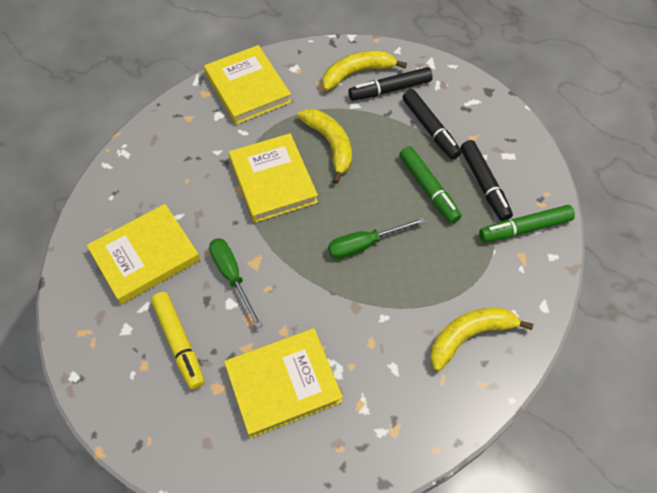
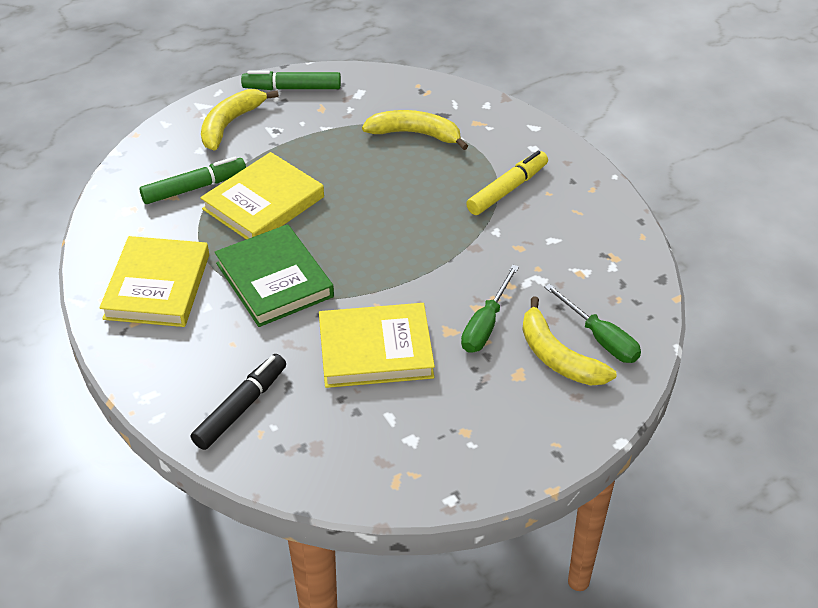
black marker: [349,67,432,101] [403,89,462,159] [461,140,513,221] = 3 -> [191,354,286,450] = 1
green book: none = 0 -> [215,224,334,327] = 1
yellow book: [87,204,200,304] [204,45,291,124] [224,328,343,438] [229,133,318,223] = 4 -> [99,236,209,327] [200,152,324,239] [319,303,435,388] = 3

